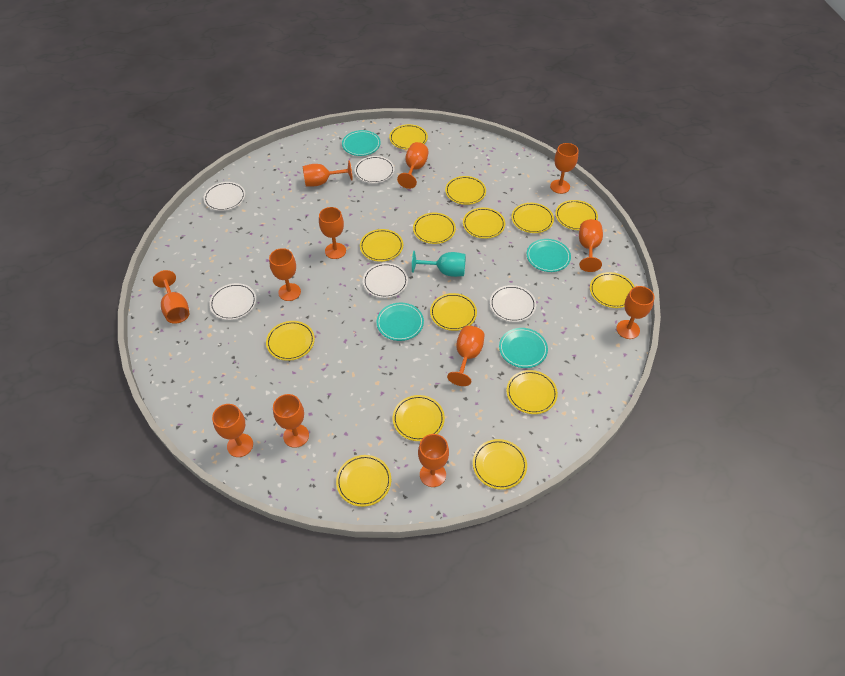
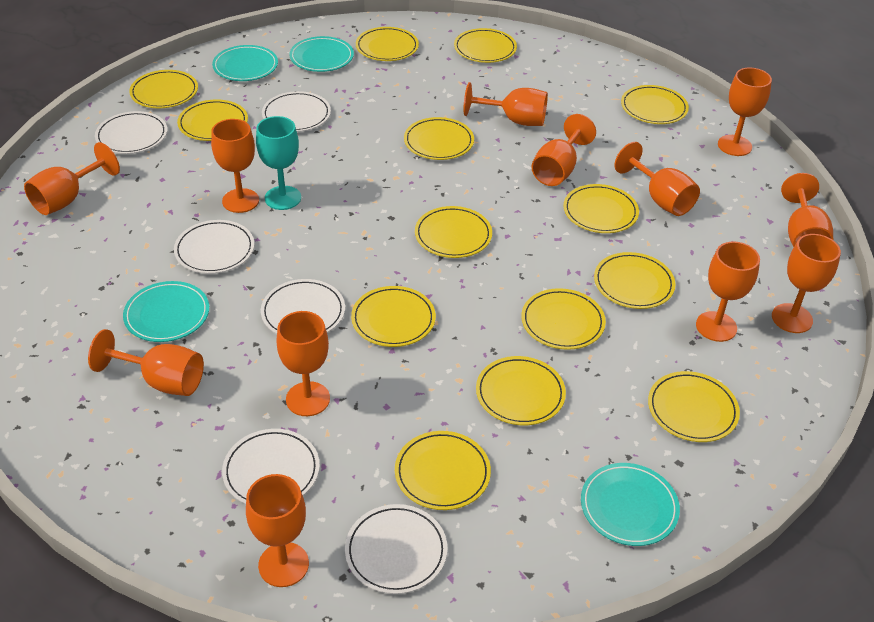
white plate: [203,182,245,211] [209,283,256,320] [355,156,395,183] [363,263,408,298] [490,285,536,322] = 5 -> [95,111,167,154] [174,220,254,274] [222,429,320,504] [261,279,345,334] [262,91,331,132] [345,504,447,594] = 6

